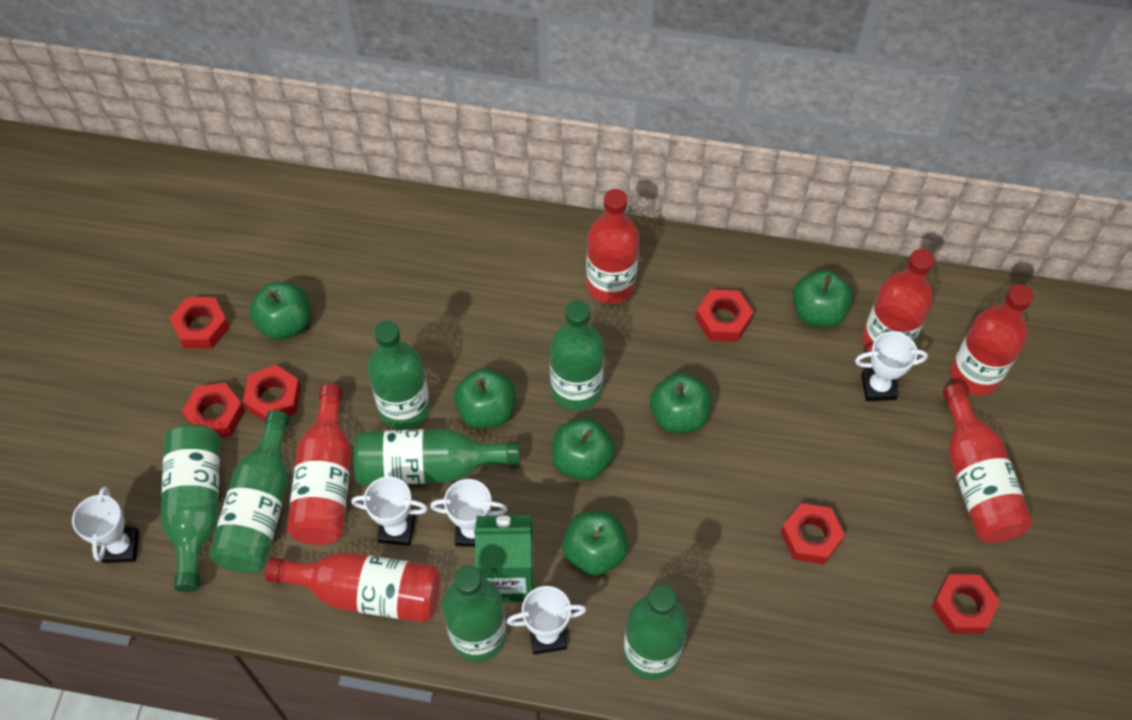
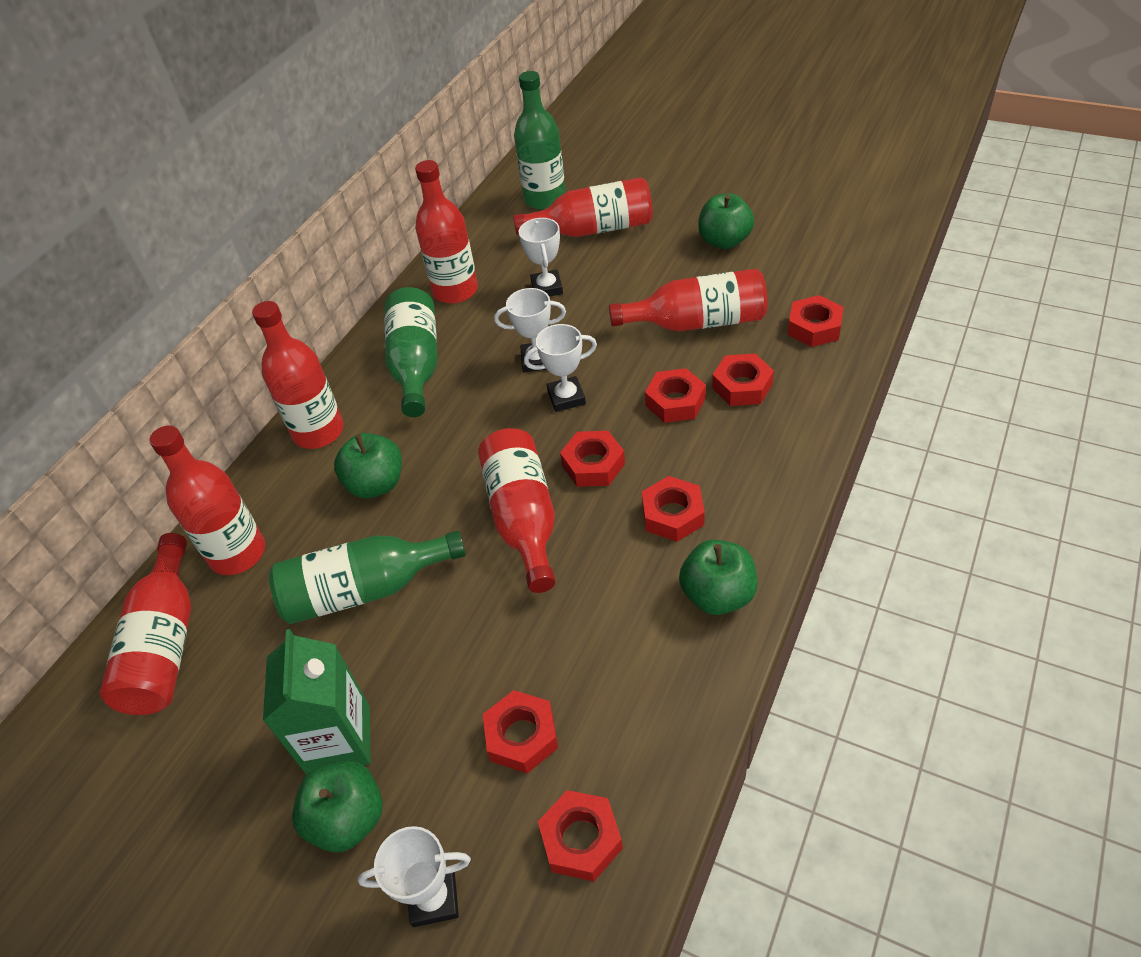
green apple: [250,282,310,340] [454,368,516,429] [552,418,615,480] [562,511,629,576] [650,373,712,433] [793,270,853,328] = 6 -> [292,760,383,853] [334,433,402,498] [679,540,757,615] [698,193,754,249] = 4
green bottle: [161,424,220,592] [209,410,290,573] [354,429,520,486] [367,321,430,430] [442,566,506,662] [550,300,604,411] [624,585,688,680] = 7 -> [269,531,466,624] [384,287,438,417] [514,71,566,210] = 3
red bottle: [265,552,440,623] [287,384,351,545] [586,189,640,304] [862,249,934,352] [943,383,1033,543] [950,284,1034,395] = 6 -> [100,533,191,715] [150,425,265,575] [252,301,344,449] [415,160,478,304] [478,428,555,593] [513,177,653,237] [609,269,767,332] = 7
red nut: [169,297,230,349] [182,383,245,437] [243,364,301,422] [695,289,753,342] [780,503,845,564] [932,574,1000,634] = 6 -> [483,690,558,774] [538,790,623,881] [560,431,625,487] [642,476,705,542] [645,368,706,423] [712,354,774,406] [788,295,843,347] = 7
white trophy: [72,487,139,563] [351,477,428,546] [430,479,507,547] [507,586,586,654] [855,331,928,401] = 5 -> [358,826,471,927] [494,288,566,372] [519,218,563,297] [524,324,597,412] = 4

